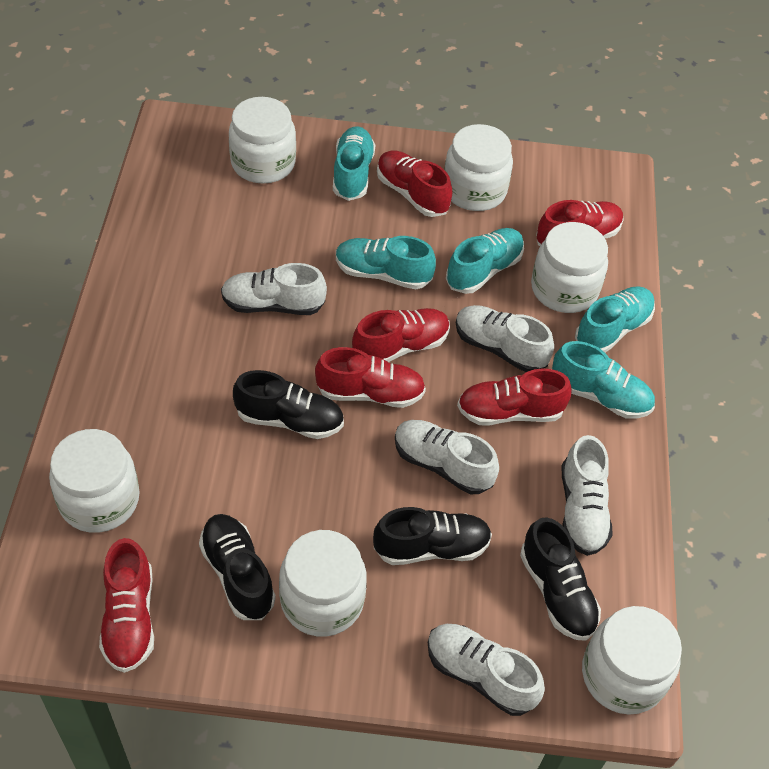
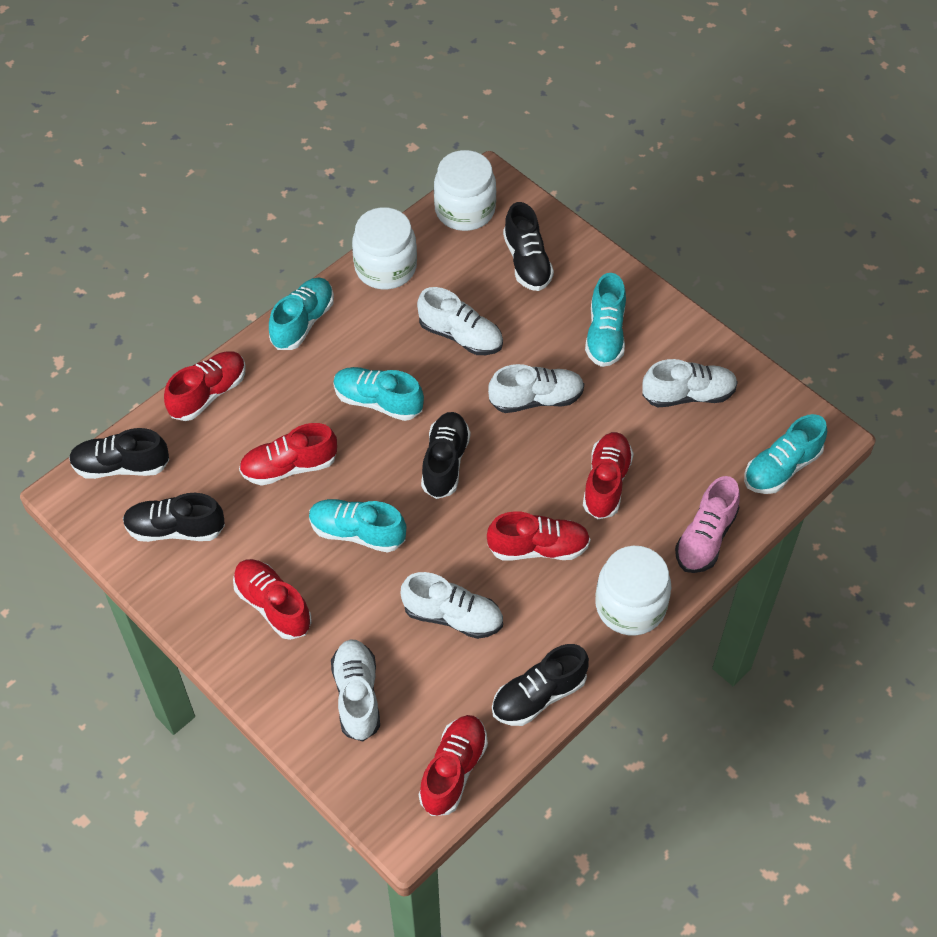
black shoe: [199,514,275,620] [233,370,344,439] [373,507,492,565] [520,517,601,641] = 4 -> [69,428,169,479] [123,493,225,542] [421,412,470,499] [492,644,589,726] [503,202,554,291] = 5
pink shoe: none = 0 -> [675,476,740,573] = 1
white jar: [49,429,139,533] [229,97,296,184] [279,530,367,637] [444,124,513,211] [531,222,608,313] [582,606,682,715] = 6 -> [352,207,417,289] [434,150,496,231] [595,546,671,635] = 3

